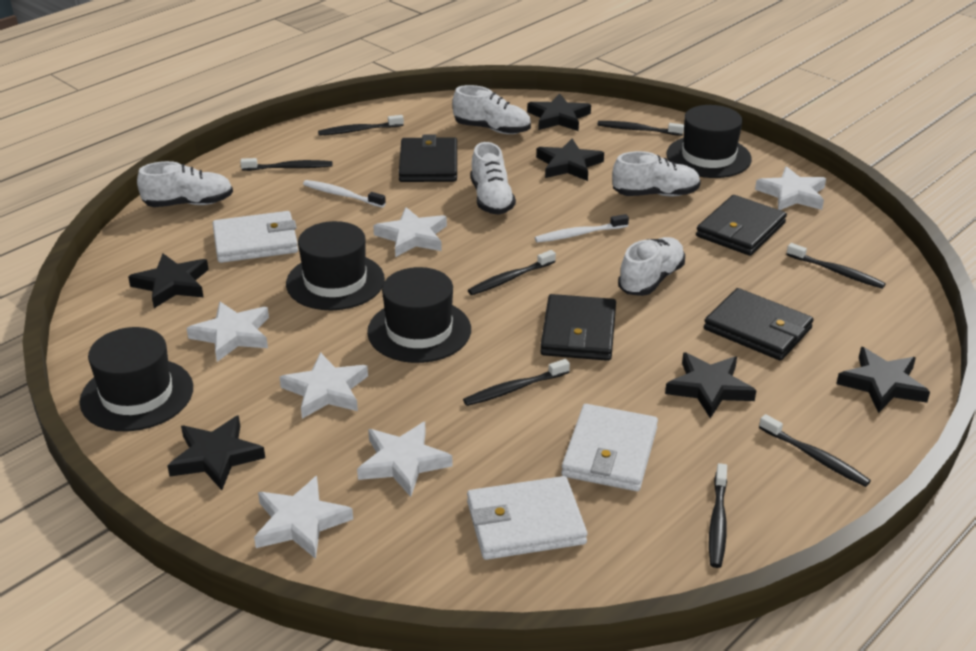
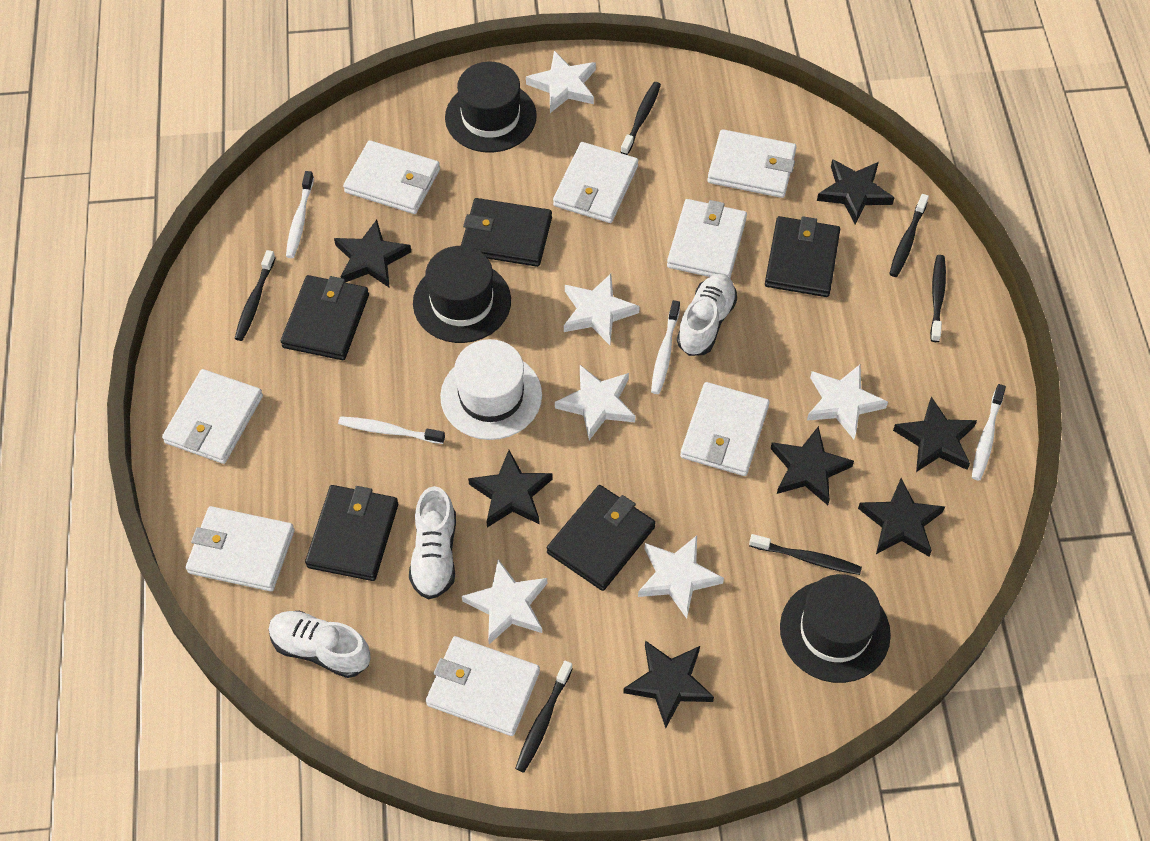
black hat: [80,327,193,431] [286,221,385,310] [367,267,471,363] [666,105,752,178] = 4 -> [413,246,511,343] [445,62,537,153] [780,574,891,683] = 3
black star: [128,254,209,308] [167,415,265,490] [527,93,591,131] [536,139,604,181] [665,353,756,418] [836,347,930,413] = 6 -> [334,220,411,288] [468,450,553,527] [623,640,714,728] [770,426,854,505] [817,159,895,224] [858,478,945,557] [893,397,977,472] = 7
black toothbrush: [240,158,332,171] [318,115,404,136] [463,359,570,406] [468,250,556,295] [597,121,684,136] [709,463,727,568] [759,414,871,487] [786,243,886,289] = 8 -> [235,250,276,341] [515,661,573,773] [621,82,661,155] [749,534,862,575] [889,194,929,277] [930,255,946,342] = 6
black wallet: [399,134,457,182] [540,294,616,361] [696,195,787,256] [704,288,814,361] = 4 -> [281,275,369,360] [305,485,398,581] [461,198,552,267] [547,485,655,591] [765,216,840,297] = 5
white hat: none = 0 -> [440,339,542,440] = 1
white shoe: [137,161,233,207] [452,85,531,134] [470,142,516,215] [612,151,701,196] [618,237,685,296] = 5 -> [269,611,371,678] [409,486,456,599] [677,274,737,356] = 3
white toothbrush: [303,180,386,207] [535,214,629,243] = 2 -> [286,171,314,258] [338,416,445,444] [651,300,680,394] [972,384,1006,481] = 4
white wallet: [213,211,298,263] [467,476,588,560] [561,404,658,491] = 3 -> [162,369,263,464] [186,506,295,591] [343,140,440,214] [426,636,540,736] [553,142,638,223] [667,199,747,278] [680,382,770,476] [707,129,797,198] = 8

